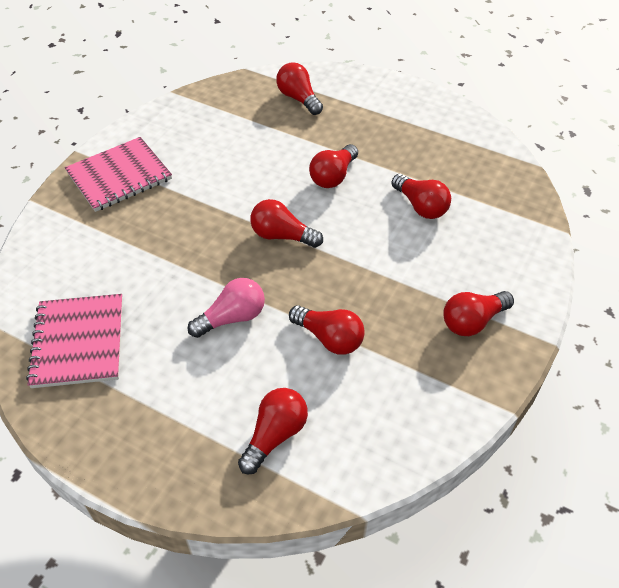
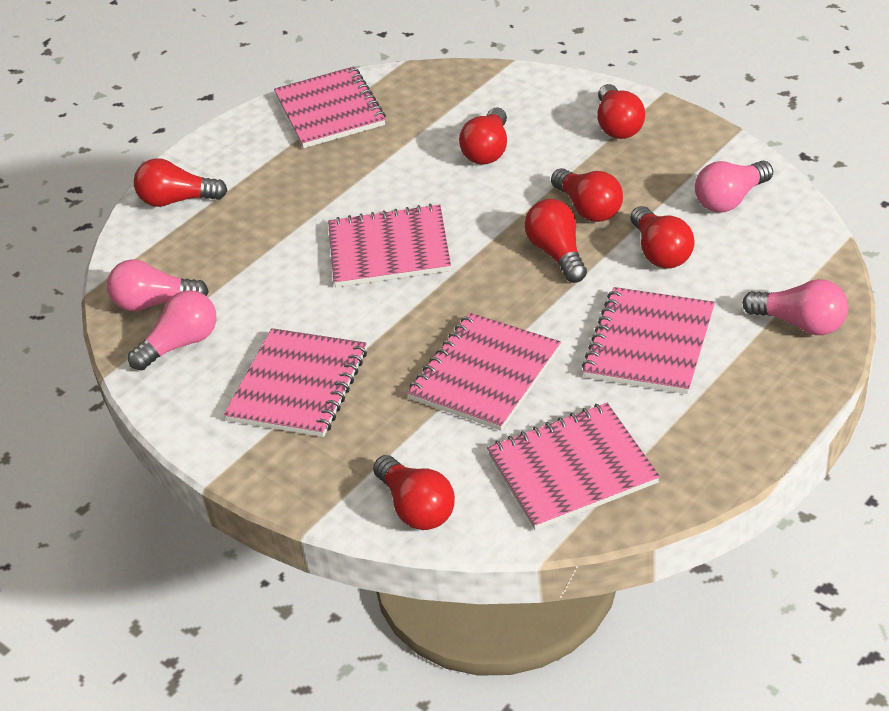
pink light bulb: [187,278,265,338] = 1 -> [107,259,209,311] [128,290,216,370] [695,161,773,213] [742,279,848,335] = 4
pink notebook: [26,294,123,388] [65,137,172,212] = 2 -> [224,328,367,437] [274,66,386,148] [328,204,451,287] [407,313,561,431] [487,403,660,530] [582,287,715,394] = 6

